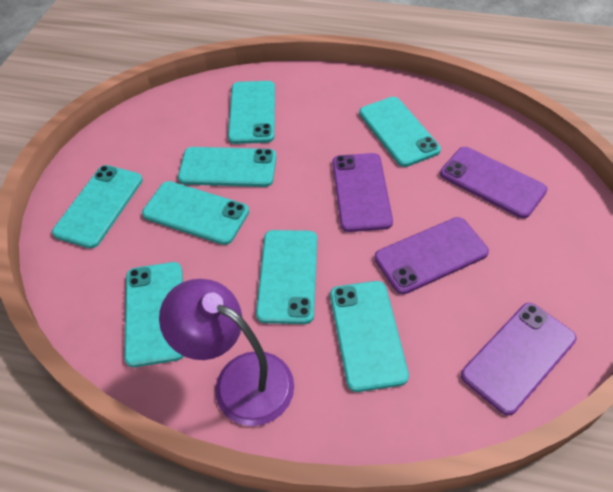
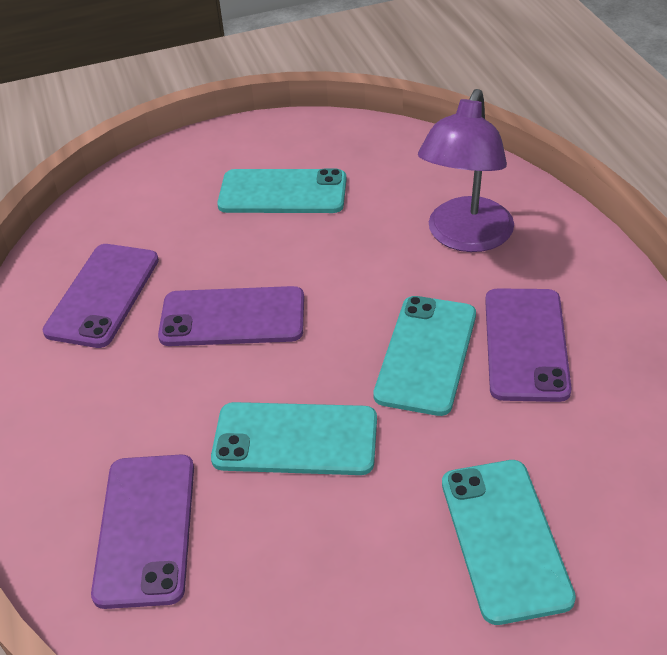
turquoise phone: [52,165,143,248] [124,262,184,367] [142,181,249,245] [178,147,276,187] [228,81,275,144] [256,230,317,324] [330,281,409,392] [359,97,441,167] = 8 -> [211,402,377,475] [217,169,347,213] [373,296,476,416] [442,460,576,625] = 4

